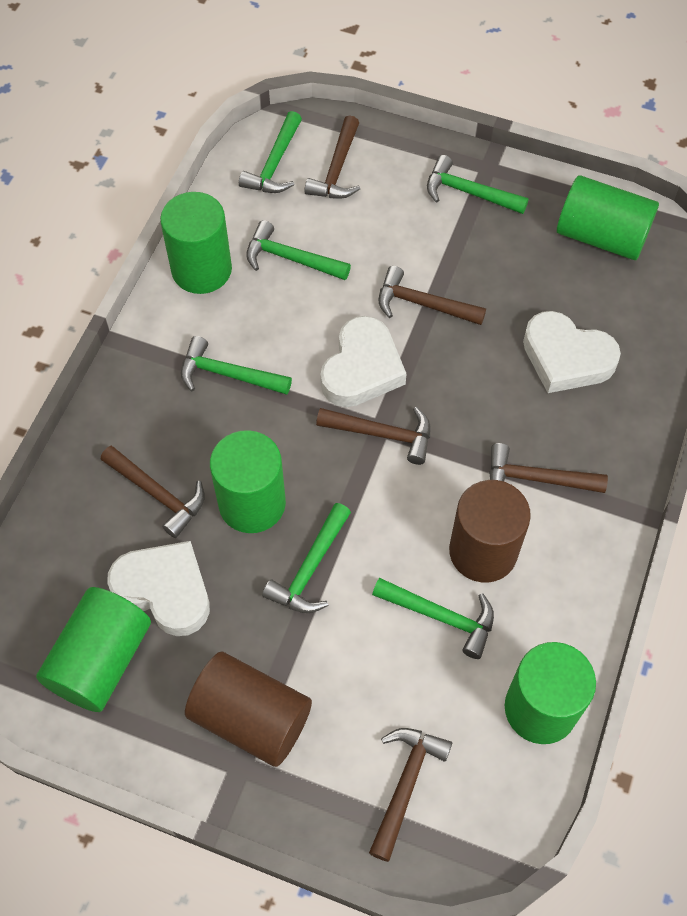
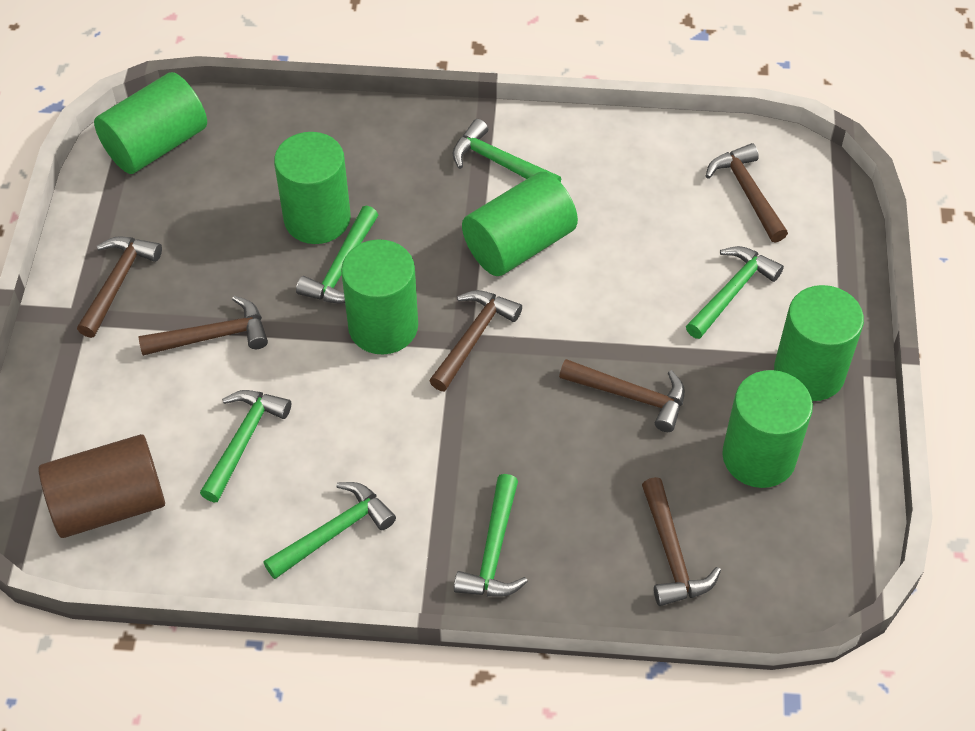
brown cylinder: [185,652,312,767] [449,480,531,582] = 2 -> [38,434,165,538] = 1
green cylinder: [36,587,151,712] [160,192,232,294] [210,430,286,533] [505,642,596,744] [557,175,659,260] = 5 -> [94,72,207,174] [274,132,351,244] [341,239,418,354] [462,172,578,276] [722,370,813,488] [774,285,864,401] = 6
white heart: [107,541,210,636] [320,316,407,407] [523,311,621,393] = 3 -> none = 0

